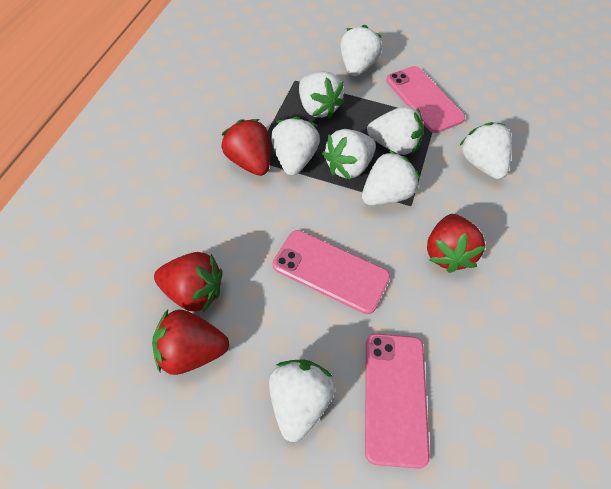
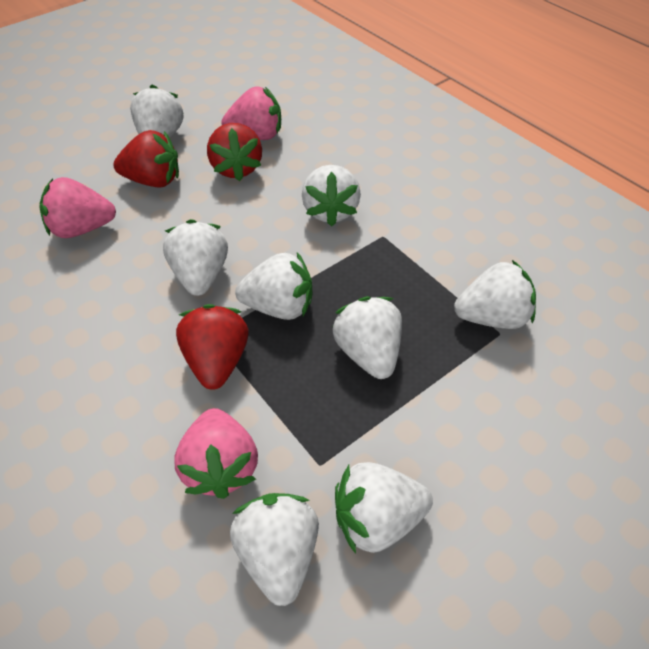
pink phone: [273,230,390,314] [365,334,430,469] [386,66,465,133] = 3 -> none = 0
pink strawberry: none = 0 -> [39,177,116,238] [174,408,258,499] [221,86,281,140] = 3
red strawberry: [152,310,229,375] [154,252,223,313] [221,119,270,176] [427,214,486,273] = 4 -> [113,130,179,188] [176,304,249,390] [207,123,262,181] = 3

